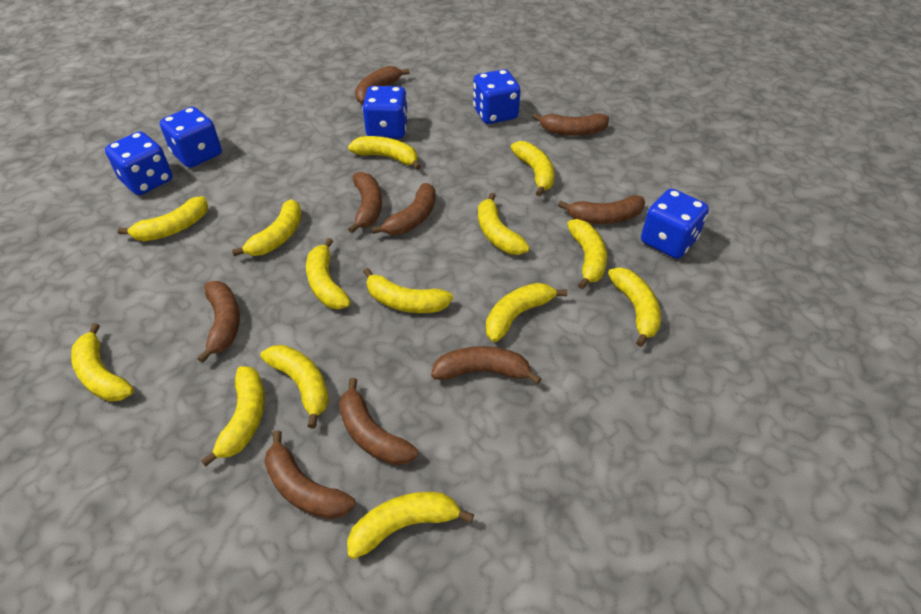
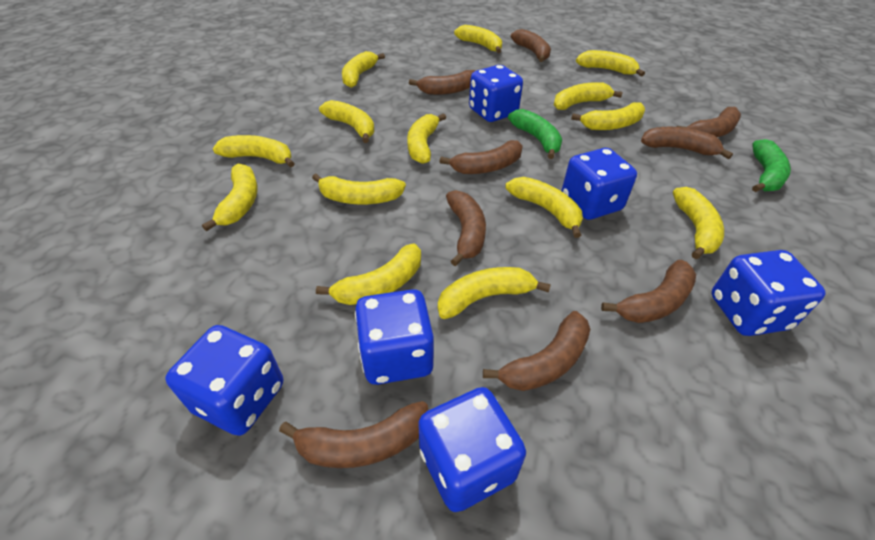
blue dice: [105,131,173,195] [160,107,222,168] [362,86,408,139] [473,69,521,124] [641,189,709,259] = 5 -> [165,325,283,436] [355,289,434,385] [418,387,526,512] [469,65,523,122] [562,148,637,220] [711,250,826,336] = 6
green banana: none = 0 -> [508,109,562,159] [752,139,791,192] = 2

